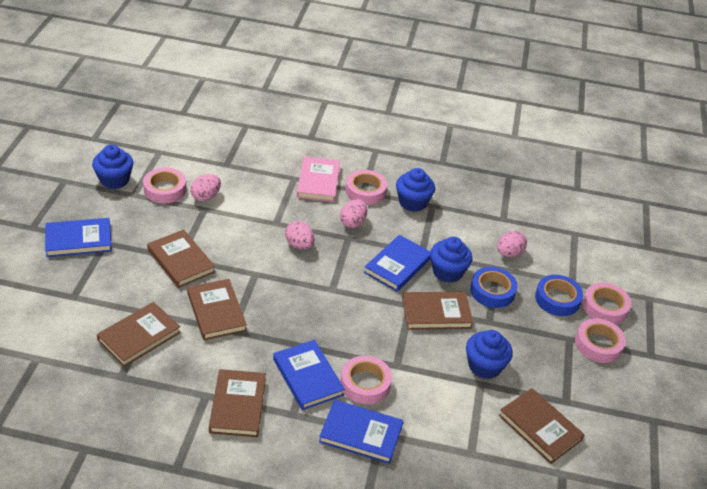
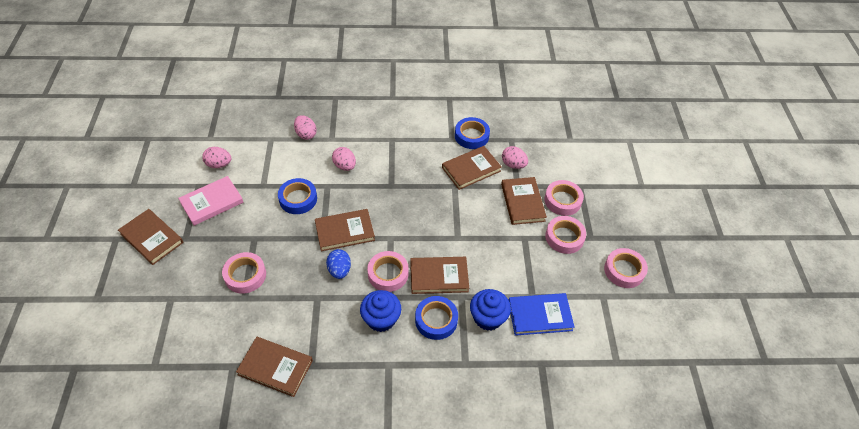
blue book: [45,218,112,257] [273,340,345,410] [319,400,403,464] [364,235,431,292] = 4 -> [509,293,575,336] = 1
blue cupcake: [92,144,133,189] [396,168,435,212] [430,237,472,283] [466,330,513,379] = 4 -> [360,290,401,332] [470,289,511,331] = 2
blue egg: none = 0 -> [326,249,351,279] = 1
blue tape: [470,267,517,308] [535,275,583,316] = 2 -> [278,178,317,214] [415,296,458,340] [455,117,490,149] = 3

